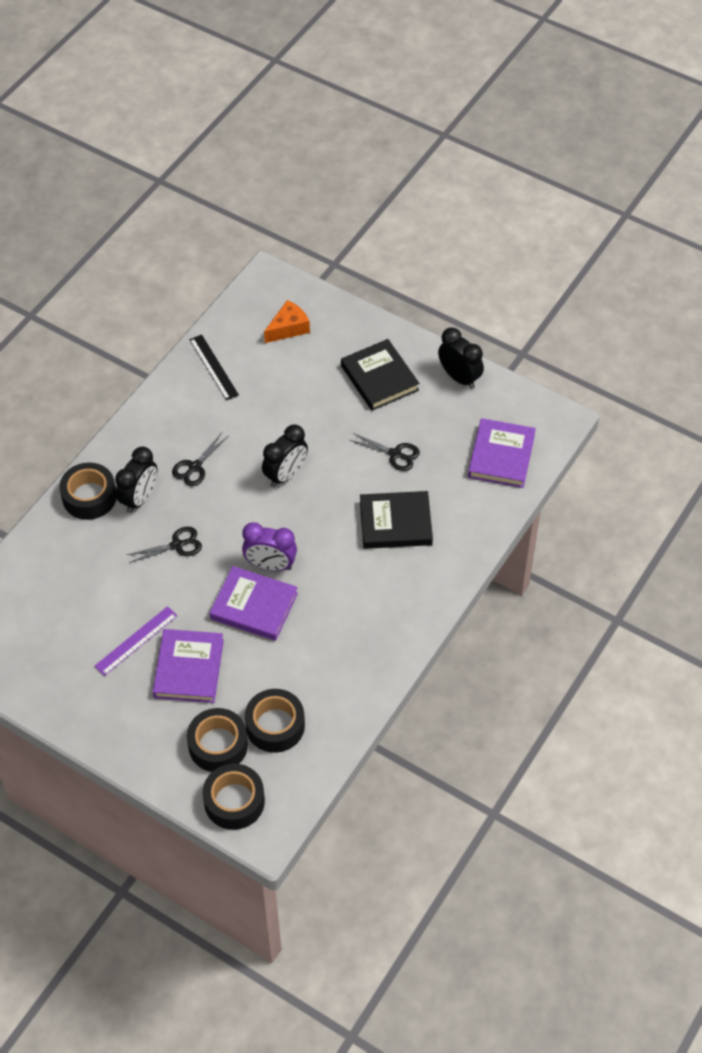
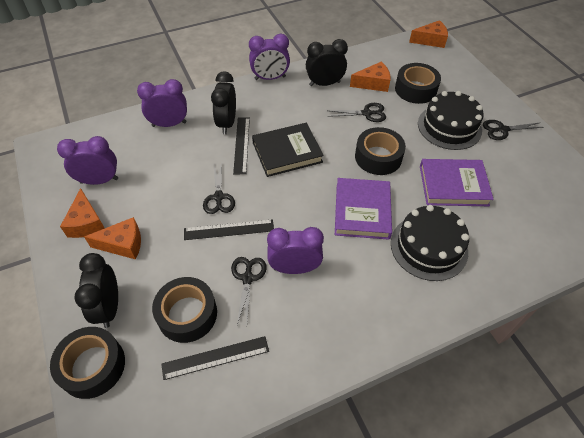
black book: [341,339,420,411] [360,491,433,549] = 2 -> [252,123,324,177] = 1
black cake: none = 0 -> [391,205,469,281] [418,91,484,150] = 2
black ruler: [189,335,239,401] = 1 -> [161,336,269,380] [184,219,274,240] [233,117,250,174] = 3
black scissors: [127,527,202,563] [172,433,229,486] [350,433,420,471] = 3 -> [203,162,235,214] [231,257,267,325] [327,103,386,122] [483,120,544,140] = 4
orange cheese: [264,300,310,343] = 1 -> [60,188,105,238] [84,217,141,260] [350,62,390,92] [409,20,448,48] = 4
purple book: [153,629,224,703] [210,566,298,641] [468,418,536,488] = 3 -> [335,178,392,240] [420,159,494,206] = 2
purple clock: [242,522,297,571] = 1 -> [57,136,118,185] [137,79,187,127] [249,34,290,80] [267,227,324,274] = 4
purple ruler: [94,606,178,676] = 1 -> none = 0

